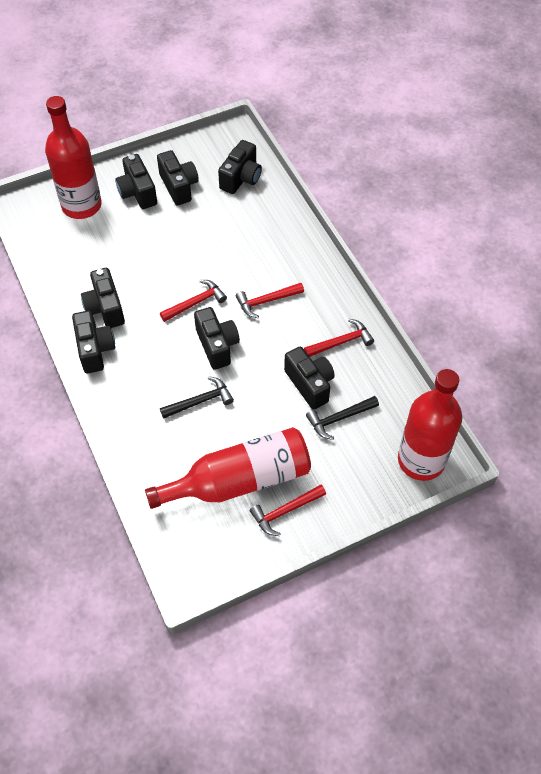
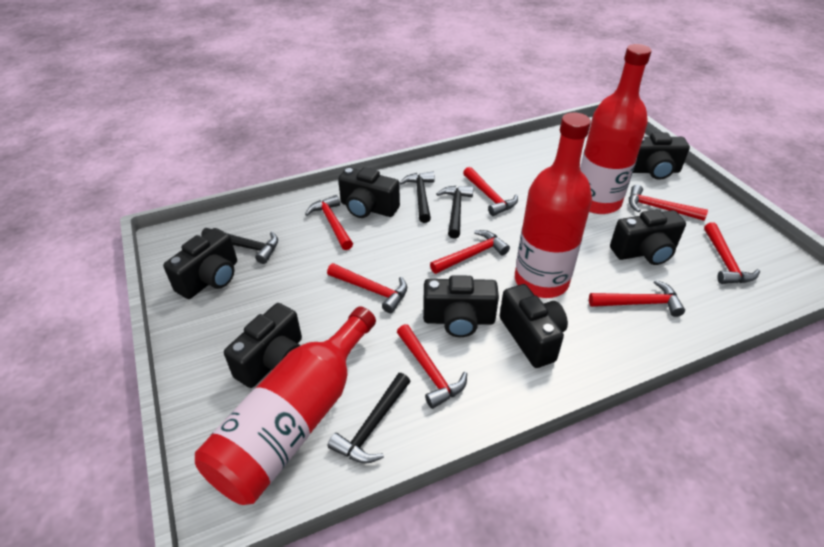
black hammer: [160,376,234,418] [306,396,379,440] = 2 -> [201,228,278,264] [327,373,411,463] [399,172,435,223] [436,186,473,238] = 4
red hammer: [160,280,227,322] [236,283,304,318] [250,485,326,536] [304,319,374,357] = 4 -> [305,195,353,250] [327,263,407,313] [397,324,467,409] [430,230,510,274] [463,167,518,216] [589,280,685,317] [629,185,708,221] [704,222,760,284] = 8

